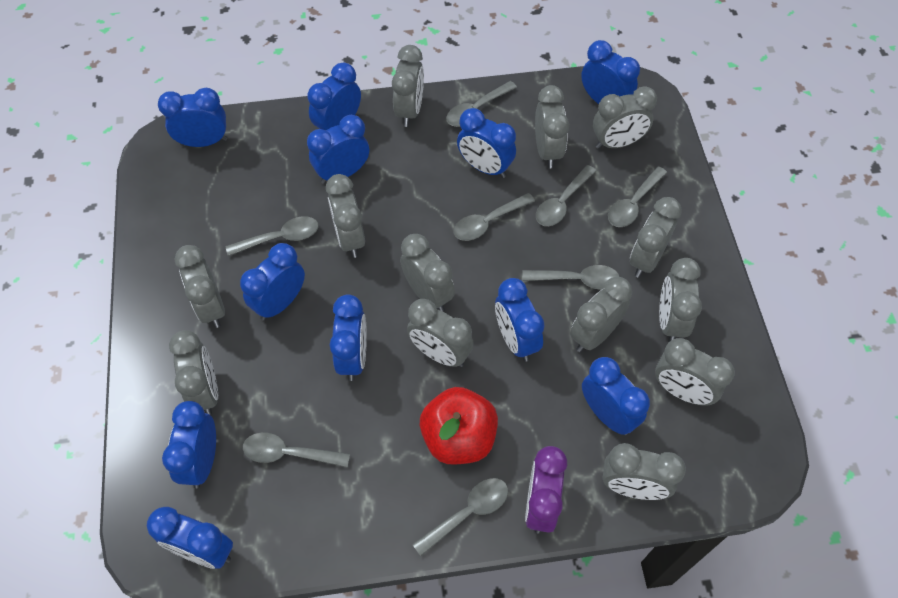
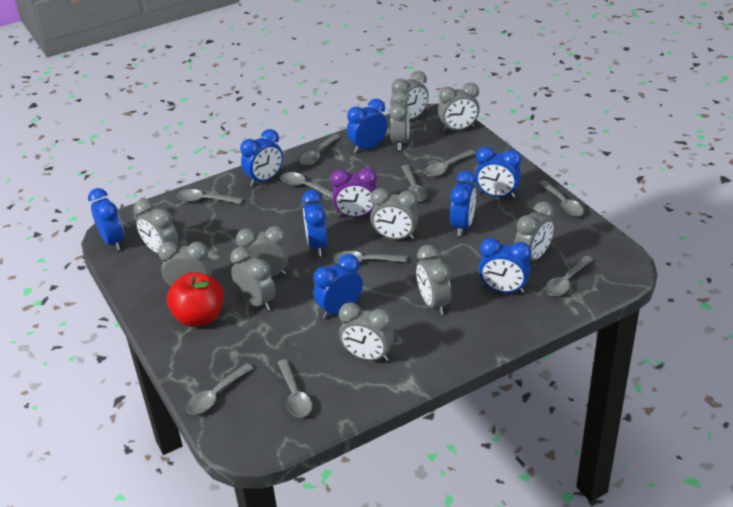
blue clock: [147,507,233,569] [158,88,227,147] [162,401,216,488] [240,243,305,321] [307,115,369,184] [308,63,361,130] [330,294,367,381] [457,108,516,178] [495,278,545,362] [581,40,640,104] [582,357,650,435] = 11 -> [88,188,124,251] [240,129,283,186] [302,190,328,256] [313,254,363,319] [347,99,387,153] [450,171,476,236] [475,146,521,198] [479,238,531,293] = 8
grey clock: [169,330,218,415] [174,245,225,328] [326,174,365,258] [392,45,424,127] [400,234,455,312] [407,299,474,367] [535,85,569,168] [570,276,632,352] [593,86,657,149] [603,443,686,500] [630,197,682,278] [655,338,735,405] [659,258,702,342] = 13 -> [134,199,178,254] [158,241,212,287] [230,247,276,311] [236,226,288,277] [339,302,394,362] [370,188,418,240] [389,91,409,150] [390,71,429,120] [416,245,452,315] [438,83,480,132] [514,201,554,261] = 11
grey spoon: [225,216,319,256] [243,432,350,468] [412,478,508,556] [446,81,517,127] [453,193,535,241] [522,265,620,290] [536,165,596,226] [608,167,667,227] = 8 -> [177,189,243,204] [186,363,253,414] [277,359,312,417] [281,172,333,198] [299,134,341,166] [334,251,407,263] [401,165,427,202] [424,150,476,177] [539,180,584,217] [545,256,594,296] = 10

